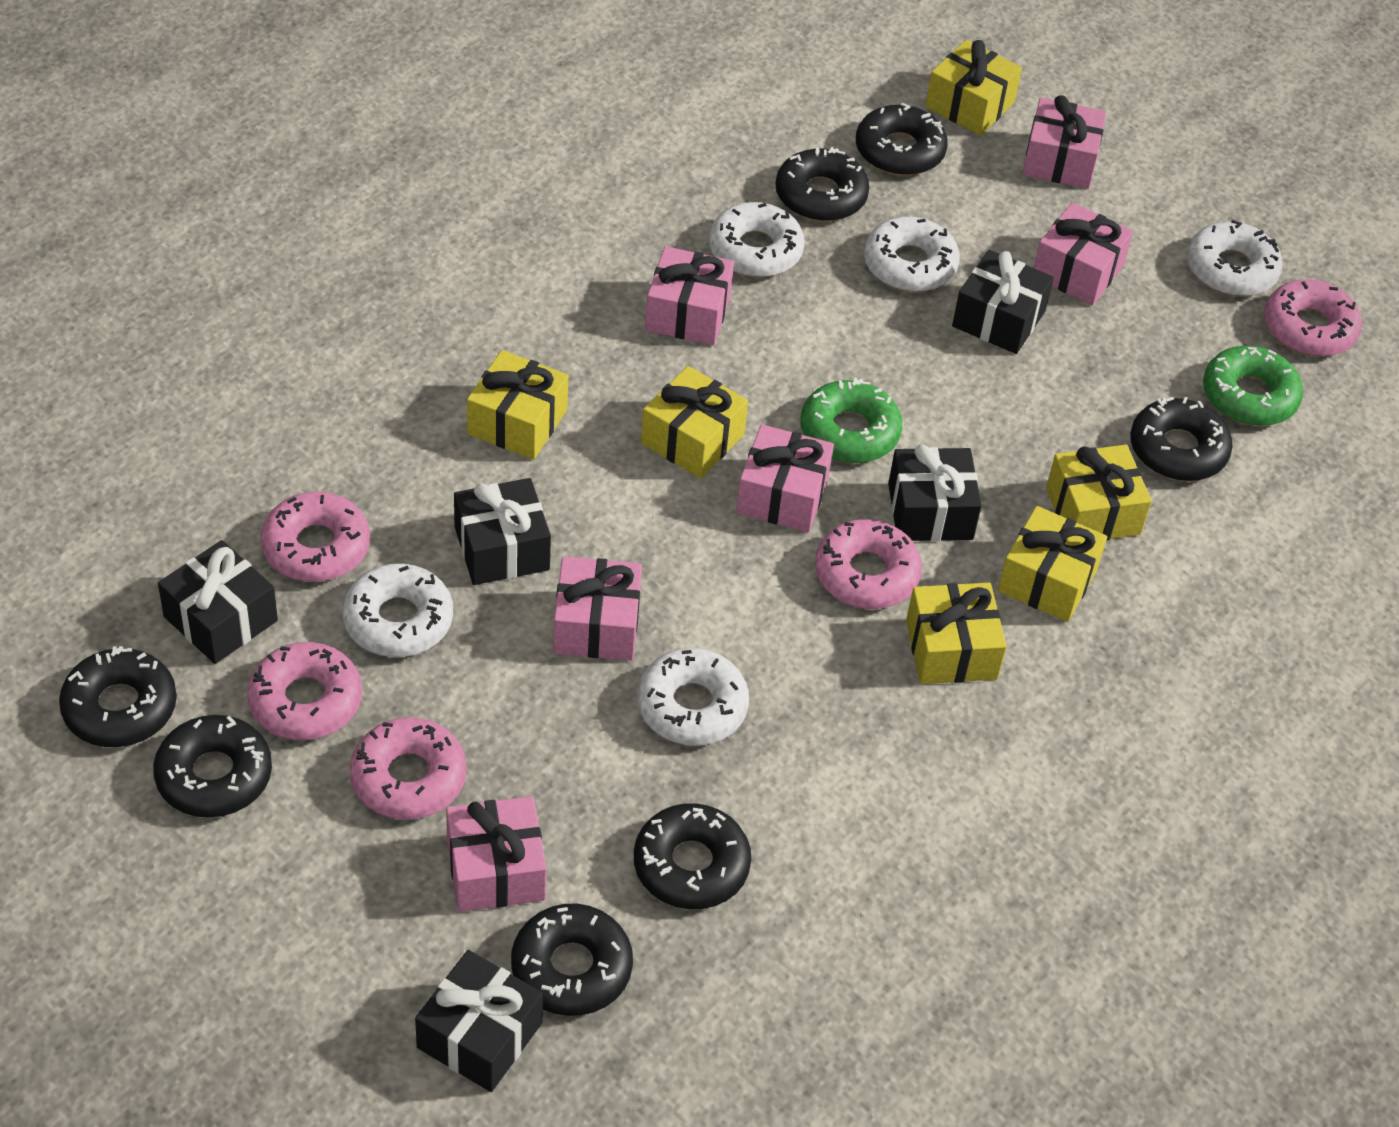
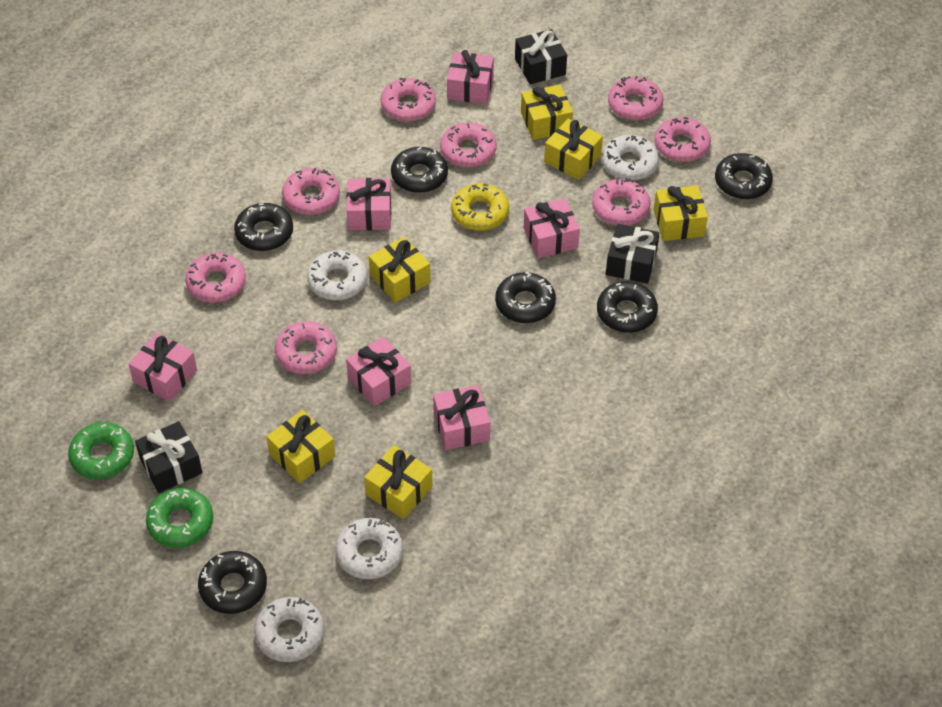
black donut: [59,646,177,747] [153,715,272,818] [511,904,633,1016] [634,803,751,909] [775,147,869,221] [856,103,948,176] [1130,397,1233,481] = 7 -> [198,551,267,614] [234,203,293,251] [391,147,448,193] [495,272,556,323] [597,281,658,333] [715,153,773,199] = 6
black gift: [158,540,278,664] [415,950,543,1092] [454,478,551,585] [888,444,982,541] [952,250,1054,354] = 5 -> [135,421,203,493] [515,29,567,85] [606,224,659,284] = 3
pink donut: [247,642,362,740] [261,492,370,582] [350,717,466,819] [815,519,922,609] [1264,280,1362,357] = 5 -> [185,253,246,303] [275,321,337,374] [282,168,340,215] [381,78,436,122] [440,122,497,168] [592,178,650,226] [608,76,663,120] [654,117,711,162] = 8
white donut: [342,563,453,657] [637,648,749,746] [709,202,805,277] [864,217,960,292] [1187,220,1283,296] = 5 -> [254,597,324,662] [307,250,367,300] [336,518,403,579] [602,135,659,180] = 4
yellow donut: none = 0 -> [451,183,509,231] = 1

